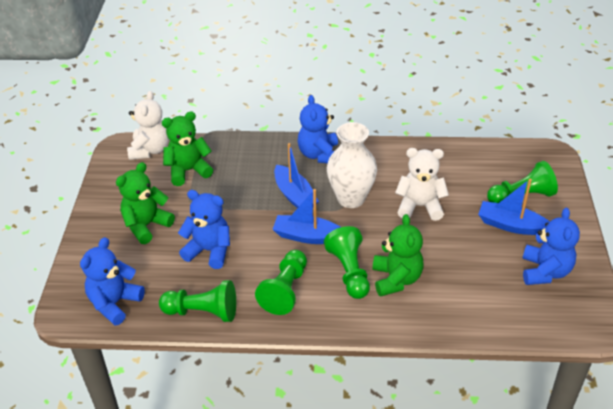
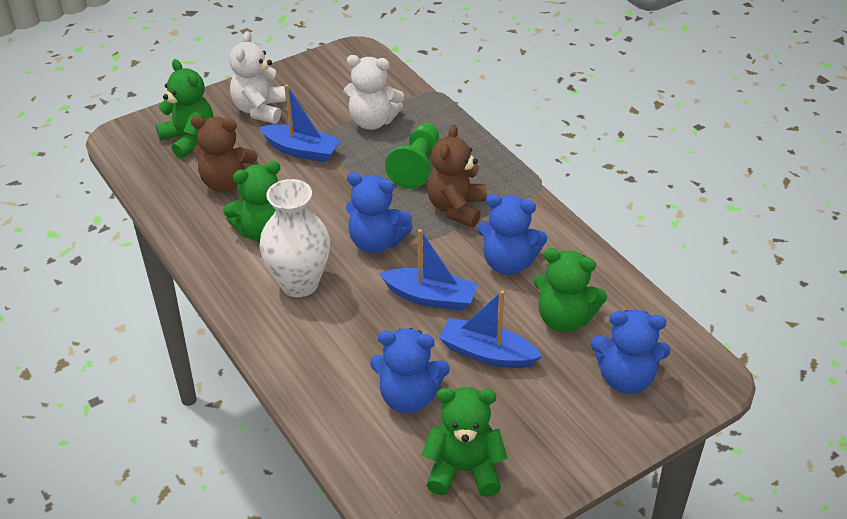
brown teddy bear: none = 0 -> [191,116,258,192] [427,125,486,227] = 2
green pawn: [159,280,236,322] [255,250,307,315] [324,226,370,299] [487,161,558,203] = 4 -> [385,123,439,189] = 1
green teddy bear: [116,162,175,244] [162,111,213,186] [373,214,424,297] = 3 -> [156,59,213,158] [223,161,280,242] [422,387,507,497] [534,248,607,332] = 4

